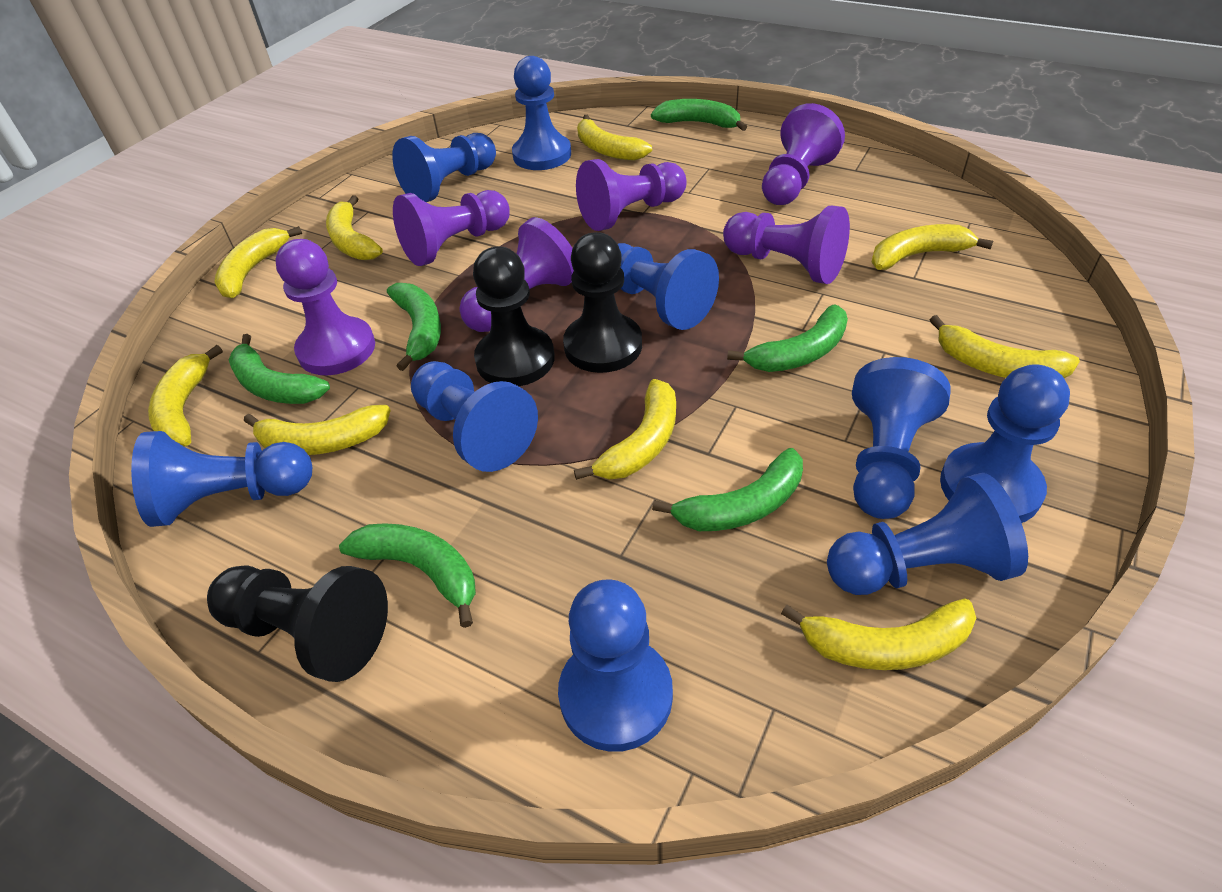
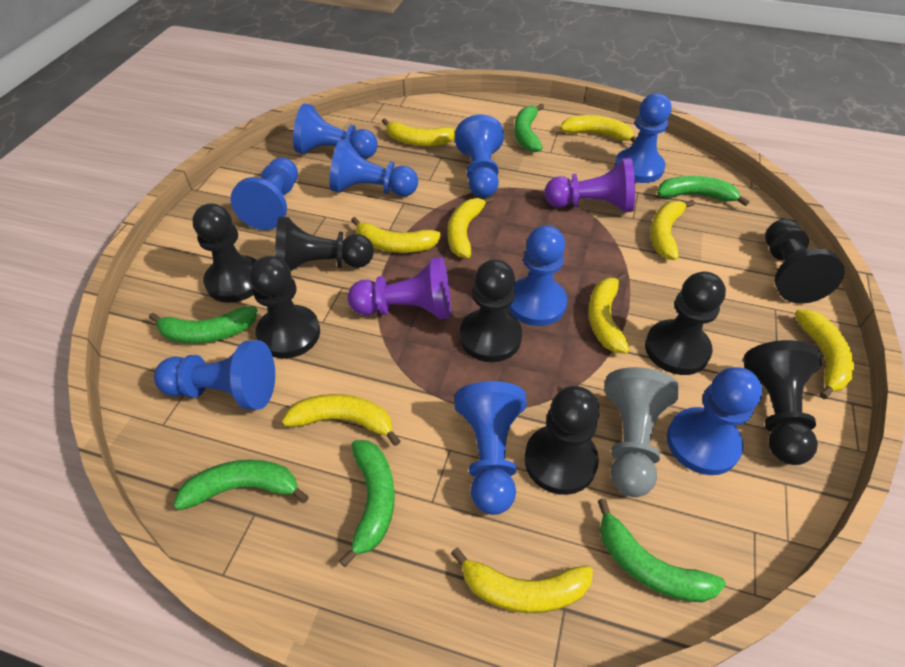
black pawn: [207,565,388,682] [473,246,555,386] [563,232,642,373] = 3 -> [193,203,256,303] [250,256,320,359] [275,216,374,271] [460,259,522,362] [524,386,600,495] [645,271,726,375] [743,340,821,465] [765,219,845,304] = 8
grey pawn: none = 0 -> [604,367,679,497] = 1
purple pawn: [275,239,375,375] [393,190,510,266] [459,217,574,332] [576,159,687,231] [723,206,850,284] [762,103,845,205] = 6 -> [348,257,451,319] [544,158,635,213] = 2

